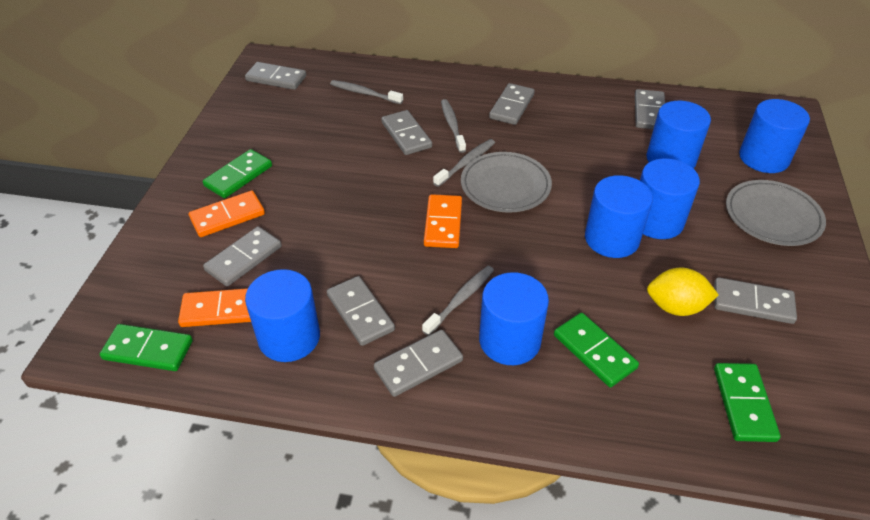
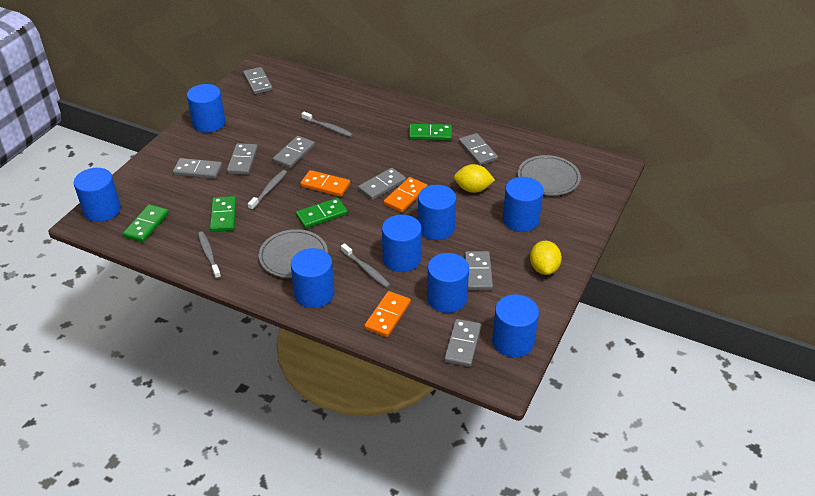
blue cylinder: [245,269,320,362] [479,272,549,365] [585,175,653,258] [640,159,700,239] [647,101,711,169] [739,99,810,173] = 6 -> [74,168,121,222] [187,84,225,133] [291,248,335,308] [382,215,422,272] [418,185,456,240] [427,253,469,313] [492,294,539,357] [503,177,544,232] = 8
yellow lemon: [647,268,719,316] = 1 -> [454,164,495,193] [530,241,562,275] = 2

